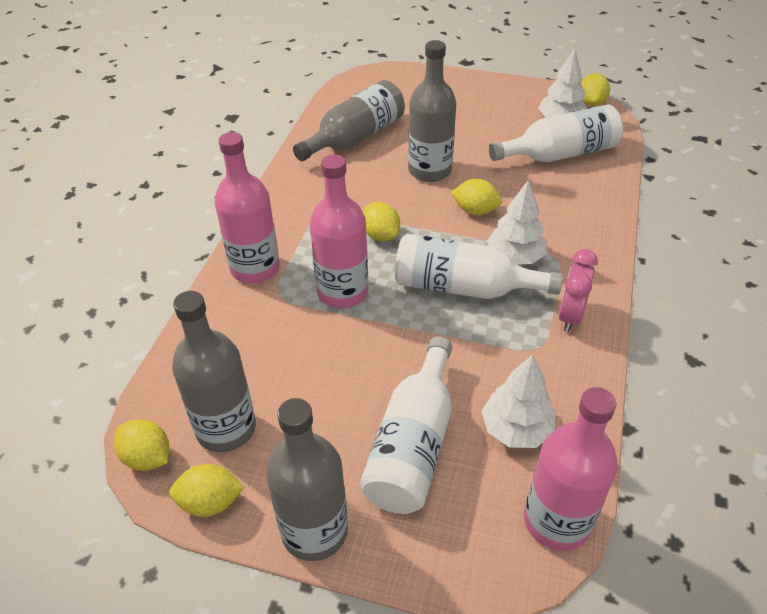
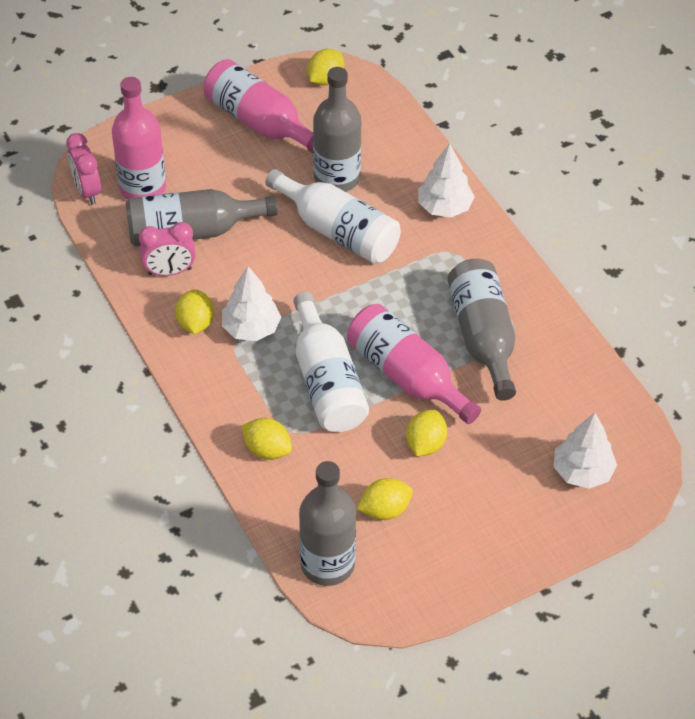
pink clock: [558,249,598,332] = 1 -> [66,133,101,204] [139,222,196,276] = 2
white bottle: [360,337,452,514] [395,234,563,299] [489,105,623,162] = 3 -> [265,169,401,264] [293,292,369,432] = 2

